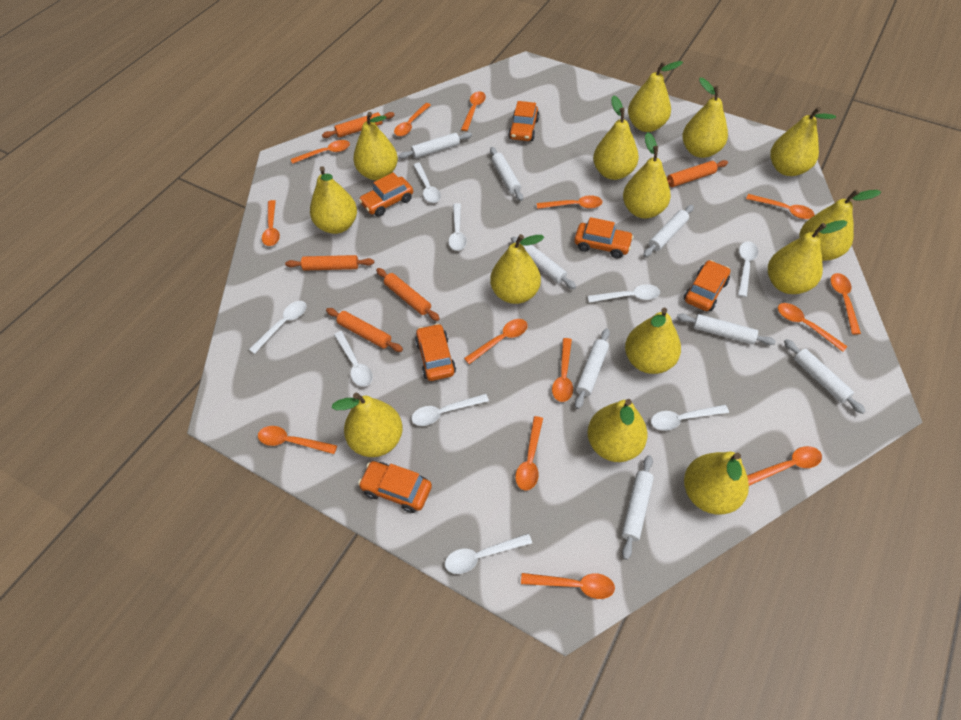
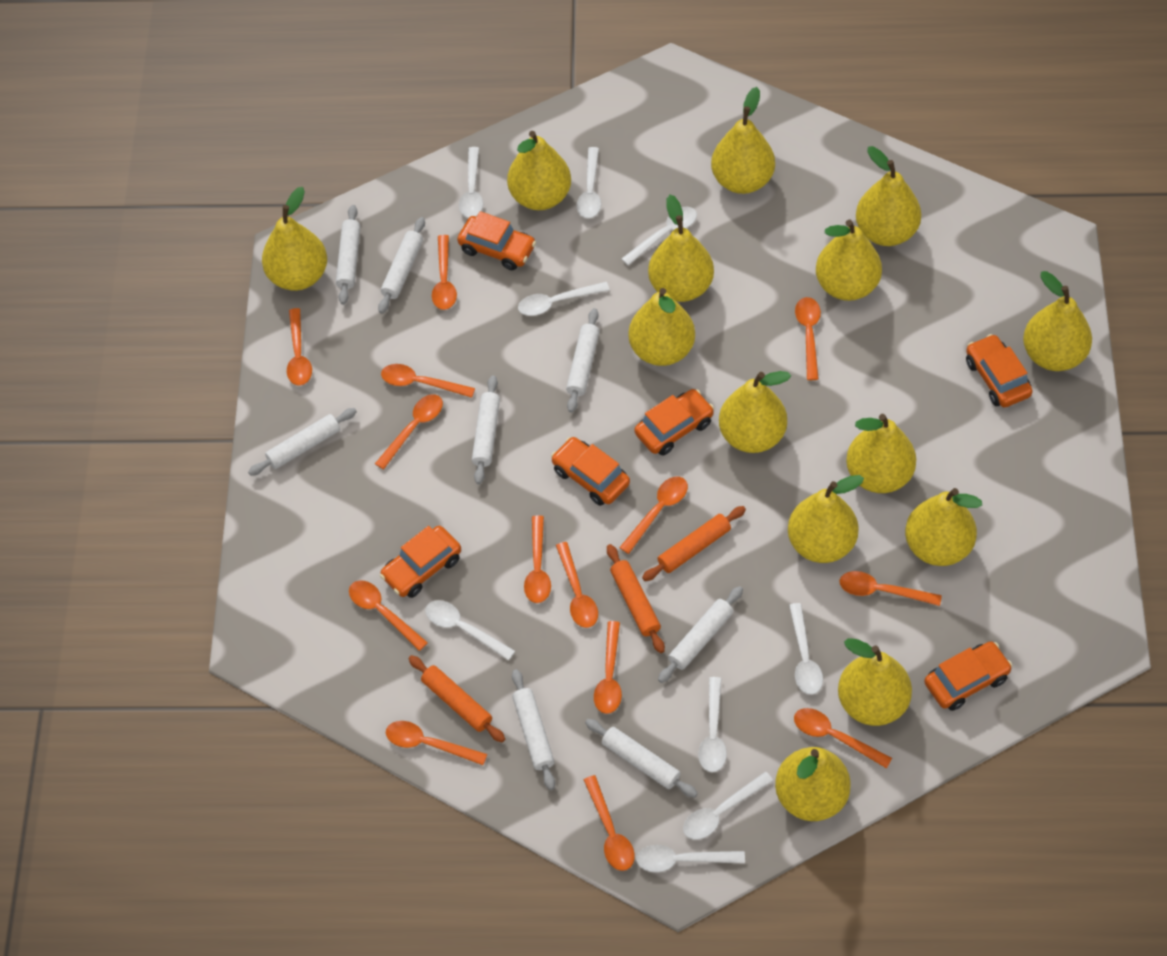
orange rolling pin: [285,255,374,271] [322,112,394,138] [326,308,403,352] [376,268,440,321] [667,160,728,187] = 5 -> [408,655,505,742] [607,544,665,653] [642,506,746,581] = 3

